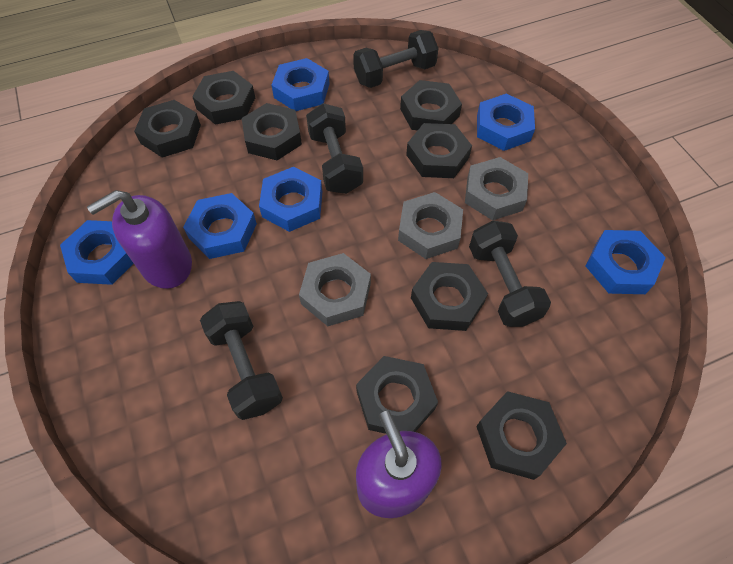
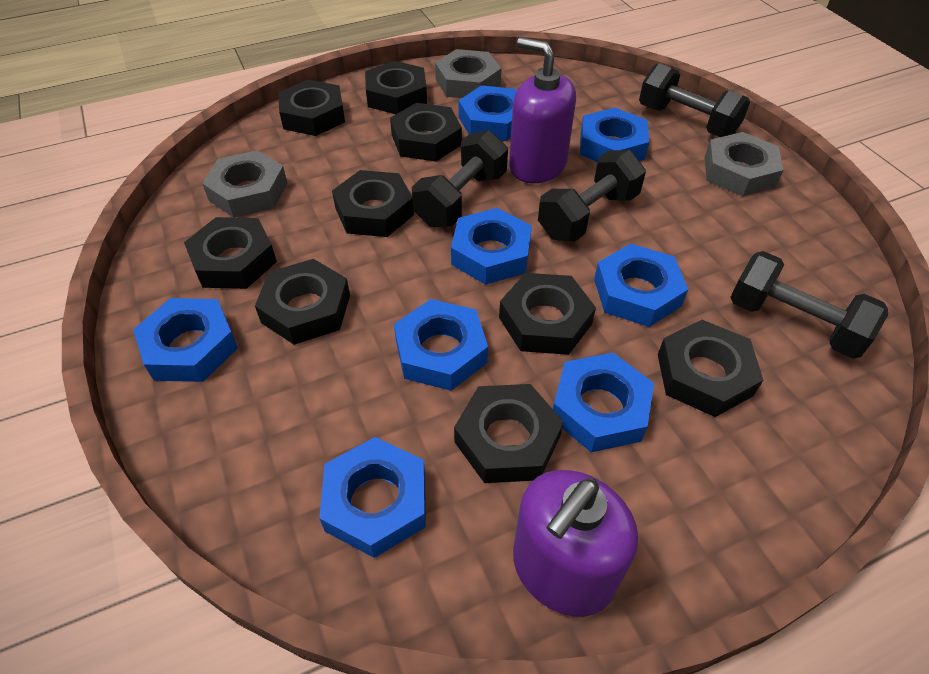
black nut: [134,100,201,158] [192,71,255,125] [242,103,302,160] [356,356,438,434] [400,80,462,131] [406,123,472,178] [411,262,488,331] [476,391,567,480] = 8 -> [184,217,277,289] [255,259,350,345] [278,80,345,136] [332,170,414,237] [365,61,427,114] [390,103,462,162] [454,384,563,483] [499,273,596,355] [658,320,763,417] = 9
blue nut: [60,220,134,285] [183,193,257,259] [259,167,322,232] [272,58,330,111] [477,94,535,151] [585,230,666,294] = 6 -> [133,298,238,382] [319,437,426,558] [394,299,488,391] [451,208,532,285] [459,85,517,141] [553,353,654,452] [580,108,649,162] [594,244,688,327] = 8

